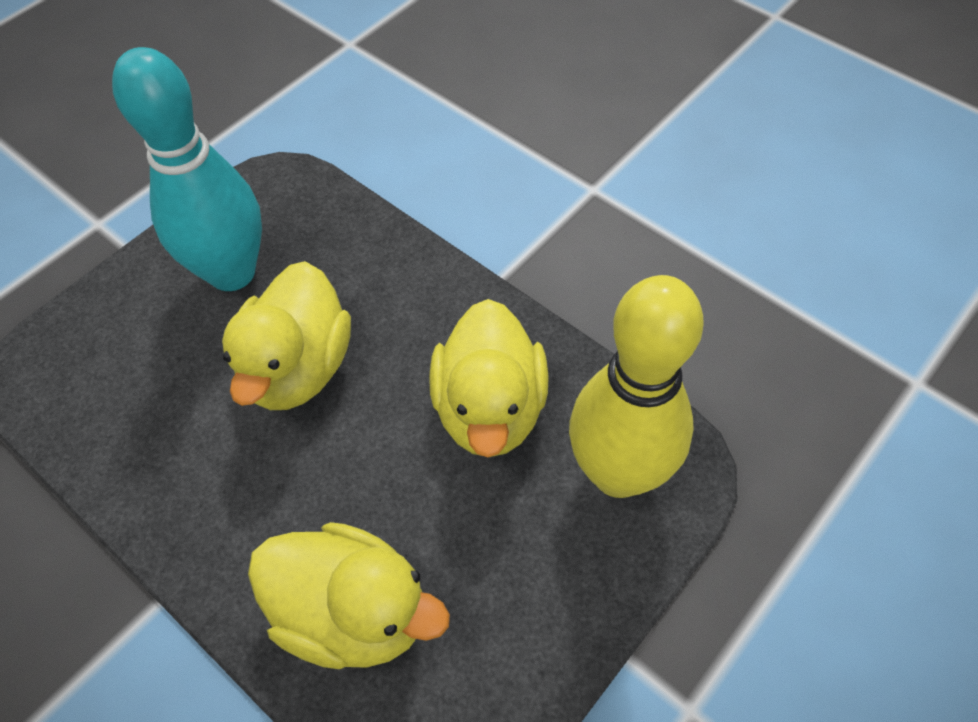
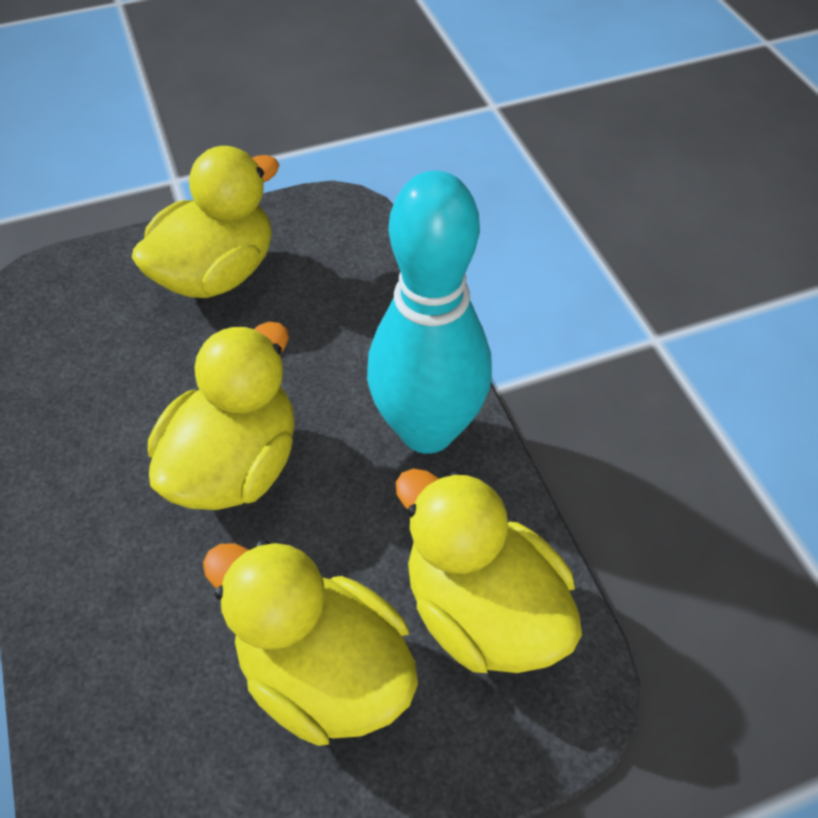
yellow bowling pin: [569,275,704,498] = 1 -> none = 0
yellow duck: [222,261,351,410] [248,522,450,669] [429,299,549,457] = 3 -> [132,146,279,298] [148,322,295,510] [203,540,418,746] [396,469,582,673] = 4

